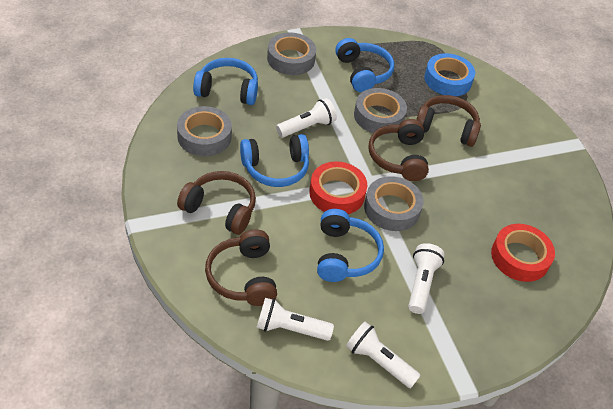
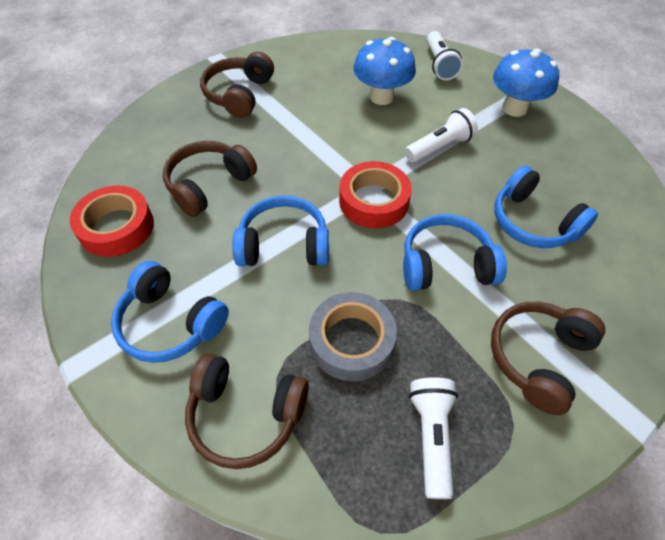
blue mushroom: none = 0 -> [353,37,416,105] [493,48,559,117] = 2
blue tape: [424,53,475,96] = 1 -> none = 0
grey tape: [177,106,232,156] [267,33,316,75] [354,88,407,135] [364,176,424,231] = 4 -> [309,292,397,381] = 1
white flashlight: [257,298,334,341] [276,98,337,138] [346,322,421,388] [408,243,444,314] = 4 -> [405,108,478,163] [409,377,458,499] [426,31,463,80] = 3

